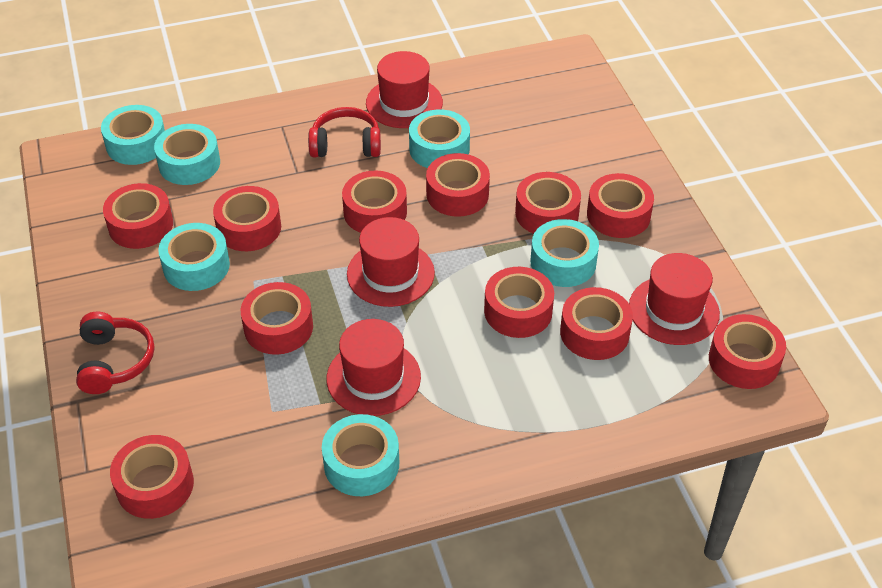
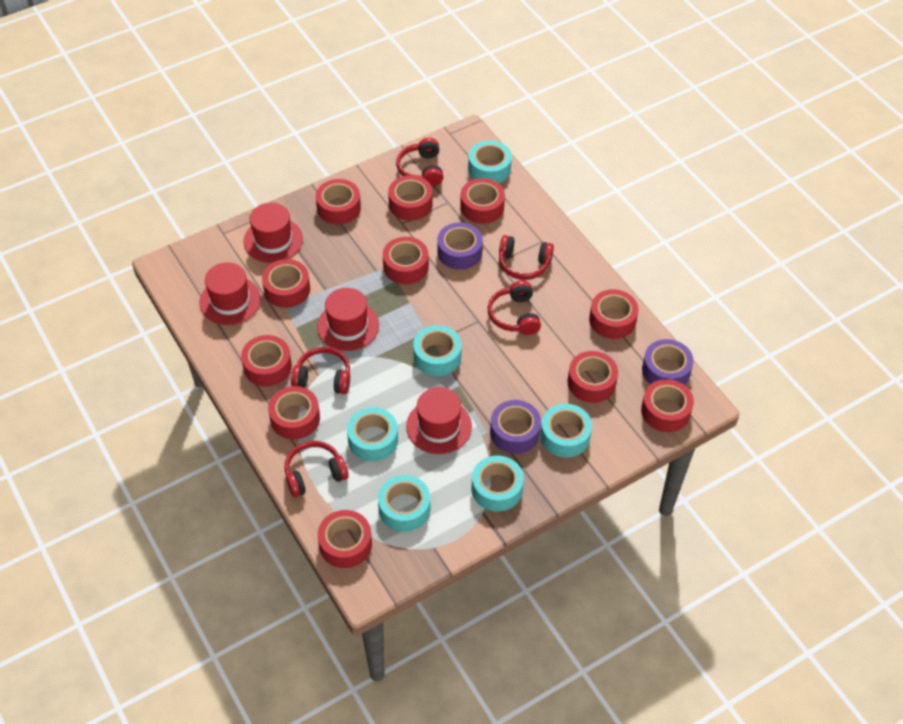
purple tape: none = 0 -> [437,222,483,270] [490,400,541,454] [642,339,694,385] = 3
red headphones: [76,312,154,394] [308,107,381,158] = 2 -> [284,441,349,497] [291,347,350,394] [396,138,444,186] [488,281,541,335] [499,235,554,280] = 5

